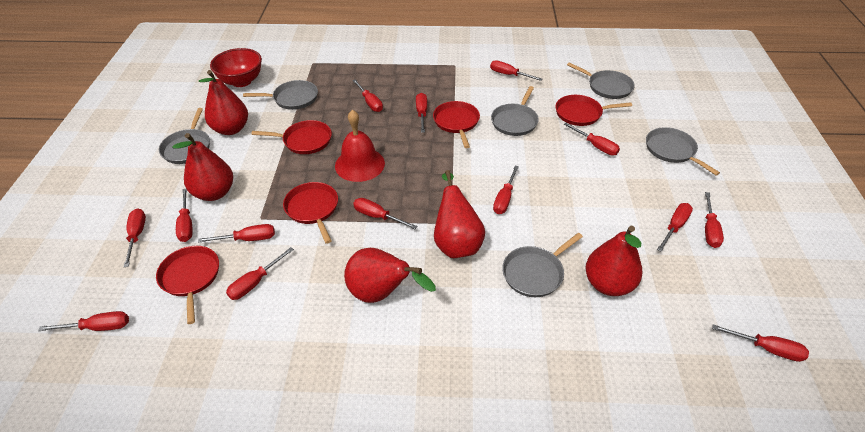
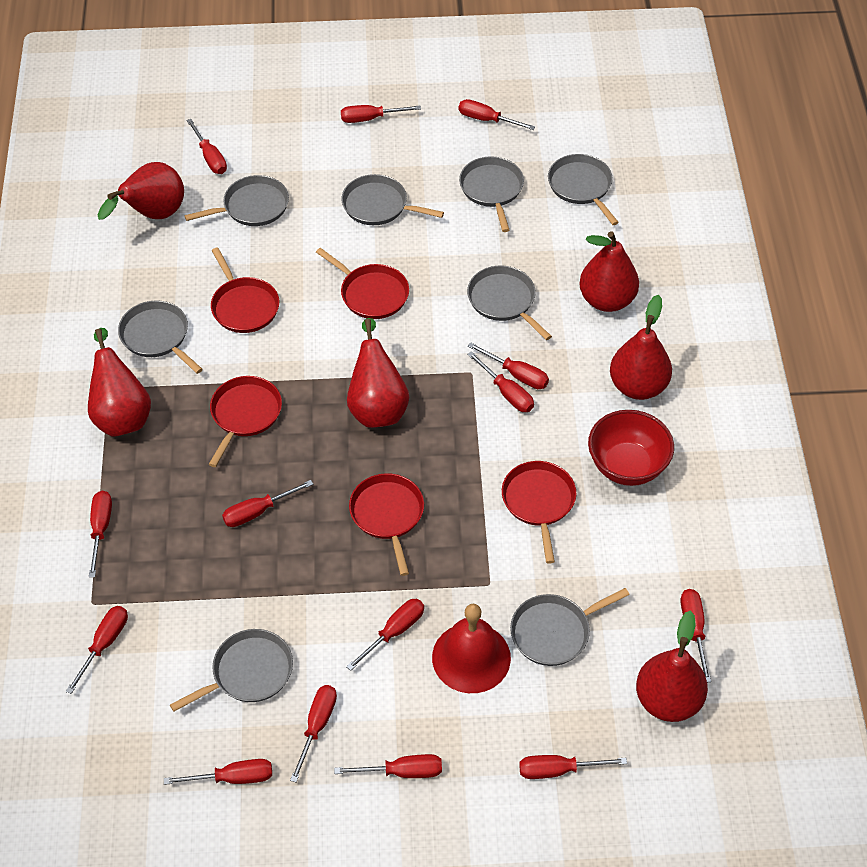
grey pan: [159,108,210,164] [243,80,318,110] [491,86,539,136] [502,233,583,297] [567,63,635,99] [646,127,720,175] = 6 -> [118,300,203,374] [170,629,293,712] [184,175,289,226] [341,174,444,225] [459,156,524,232] [467,266,552,340] [510,588,630,666] [548,154,619,225] = 8
red pear: [172,133,233,201] [199,70,248,135] [344,248,436,303] [434,170,485,258] [585,225,642,296] = 5 -> [88,328,151,436] [98,162,184,220] [347,318,409,428] [579,231,639,312] [610,295,672,400] [636,611,708,722] = 6

